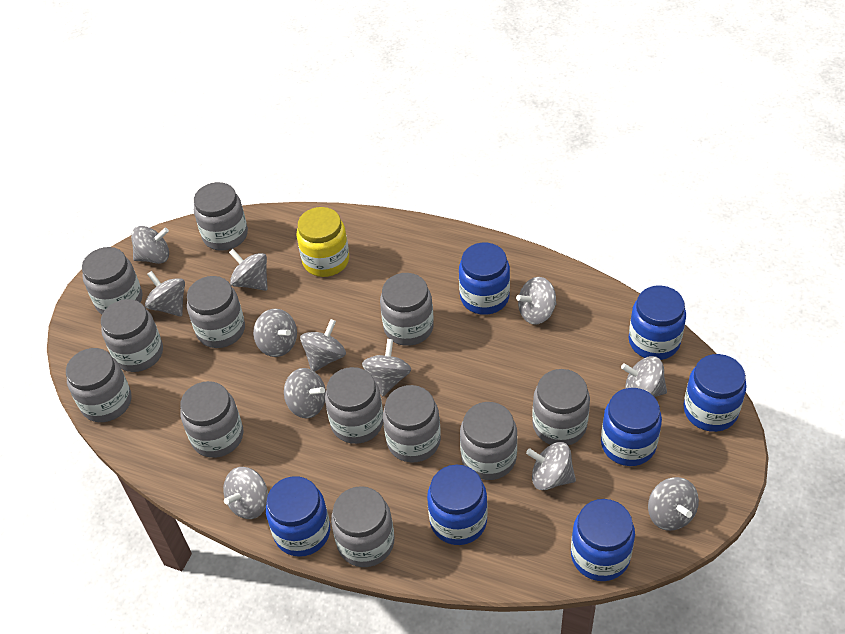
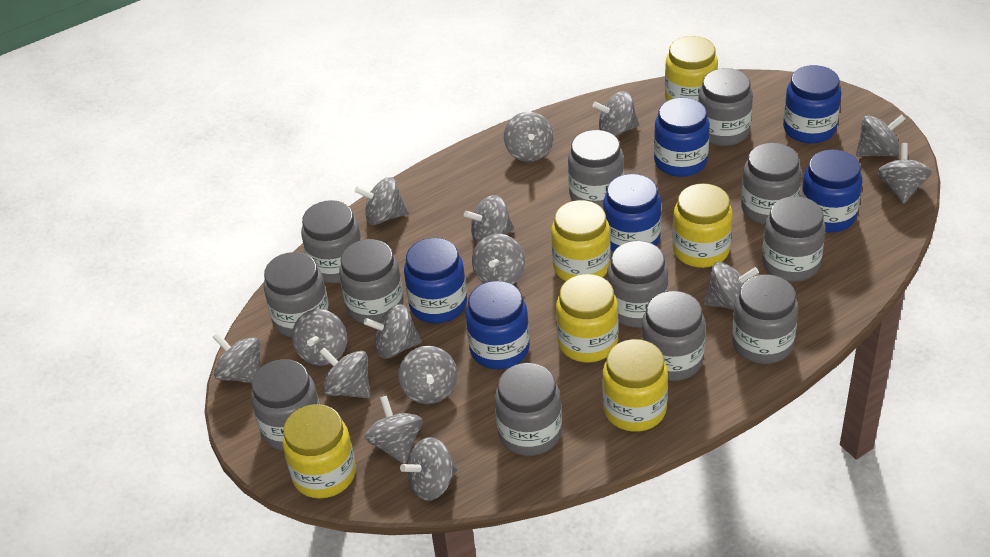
blue jar: [266,476,330,557] [427,465,488,545] [459,243,510,315] [571,499,635,581] [601,388,662,466] [628,286,686,360] [683,354,747,432] = 7 -> [404,238,467,323] [466,281,530,369] [603,174,661,252] [654,98,710,177] [783,65,841,143] [801,149,863,232] = 6
grey spinning top: [131,226,169,264] [145,271,185,317] [223,467,268,519] [229,249,268,291] [253,309,297,357] [284,368,326,418] [300,319,346,372] [362,339,411,396] [516,277,557,325] [526,442,576,490] [621,356,667,397] [648,477,699,531] = 12 -> [213,332,260,383] [292,309,347,366] [320,347,370,398] [355,177,408,225] [363,304,422,359] [364,395,423,464] [398,346,457,404] [400,437,457,501] [464,195,514,244] [472,234,525,285] [504,112,554,162] [593,91,639,136] [703,262,759,310] [856,115,905,157] [877,143,932,204] = 15
yellow jar: [297,207,349,277] = 1 -> [283,404,356,498] [551,200,611,281] [556,274,618,362] [602,339,668,432] [665,36,718,101] [672,184,733,268] = 6

